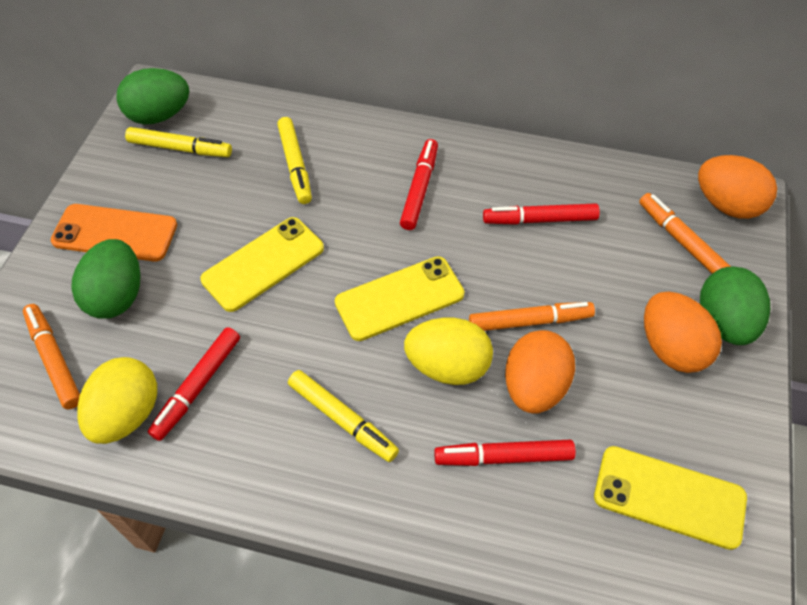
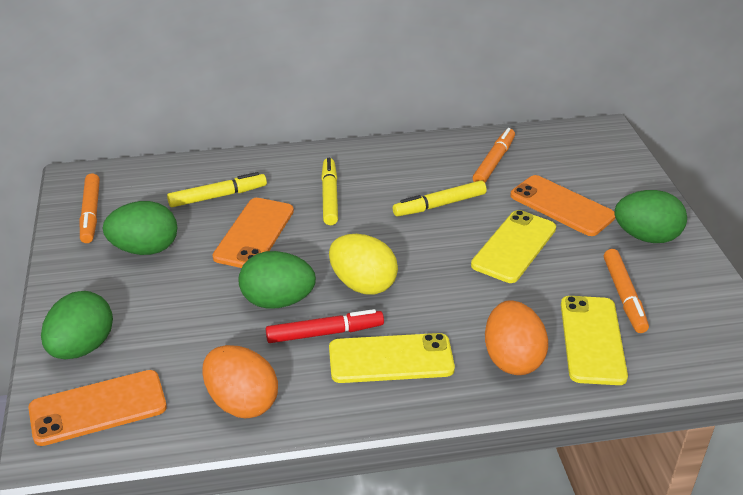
green egg: [71,239,140,319] [116,68,189,124] [700,266,770,345] = 3 -> [41,291,113,359] [103,201,178,255] [239,251,316,309] [614,190,687,243] = 4
orange egg: [505,330,575,414] [644,292,722,373] [698,155,777,219] = 3 -> [202,345,278,418] [485,300,548,375] = 2
orange phone: [51,204,177,261] = 1 -> [28,370,167,446] [213,198,294,268] [510,175,615,236] = 3
red marker: [148,327,240,441] [400,139,438,230] [434,440,576,466] [483,203,600,225] = 4 -> [266,309,384,343] = 1
yellow egg: [77,357,157,444] [404,318,493,385] = 2 -> [329,234,398,295] = 1

